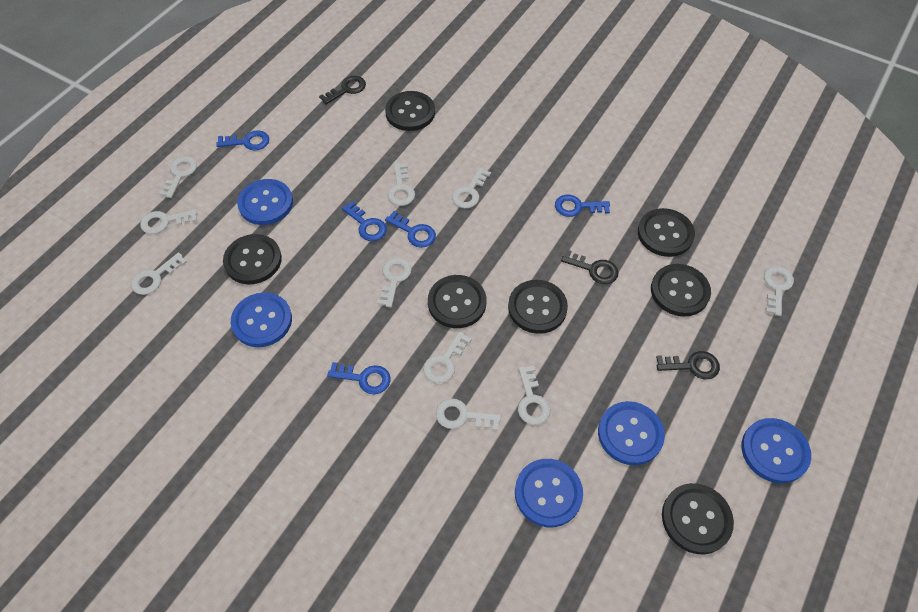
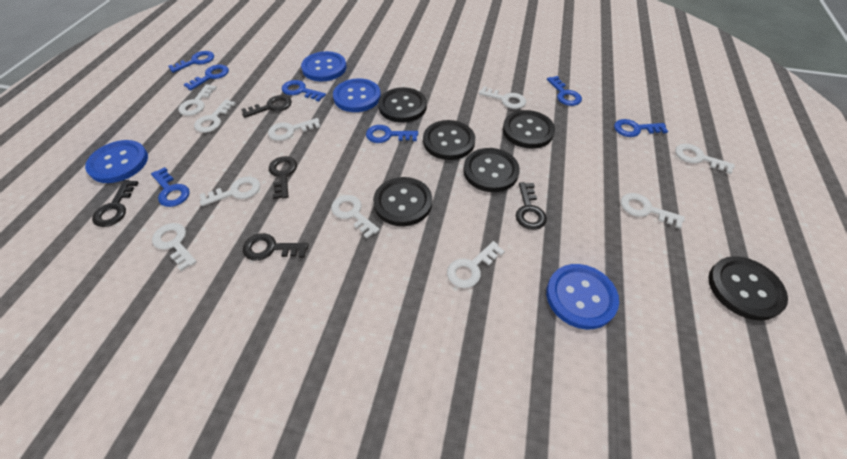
black button: [223,234,282,284] [385,91,435,131] [428,275,486,328] [508,280,568,334] [638,208,695,257] [651,264,711,317] [662,483,734,554] = 7 -> [373,177,432,226] [378,87,427,123] [423,120,475,160] [463,148,520,192] [503,110,555,149] [708,256,788,321] = 6
black key: [319,76,366,105] [561,250,618,284] [656,351,720,379] = 3 -> [92,180,139,227] [241,95,292,118] [243,233,309,261] [269,156,297,199] [516,182,547,230] = 5
blue button: [231,292,292,347] [237,179,293,225] [515,459,583,527] [598,401,665,465] [741,418,811,483] = 5 -> [85,140,148,183] [301,51,347,82] [333,78,381,112] [546,264,619,329] = 4
blue key: [216,130,269,151] [327,362,390,394] [342,201,387,241] [385,211,436,248] [555,195,610,217] = 5 -> [151,167,190,207] [168,51,214,73] [183,65,229,90] [282,80,326,102] [366,125,418,143] [547,76,582,106] [614,119,668,137] = 7

